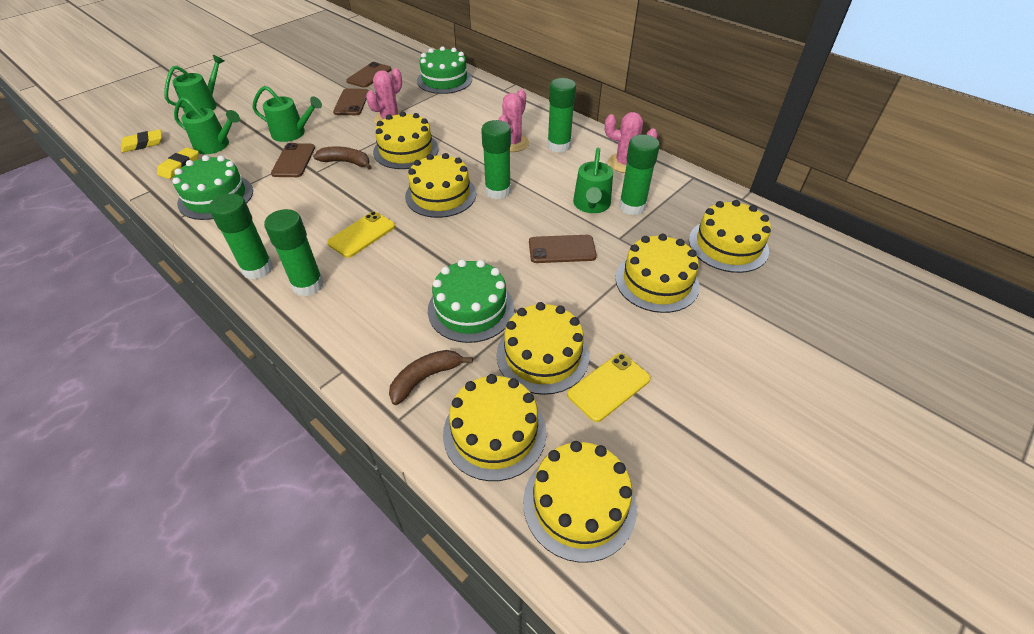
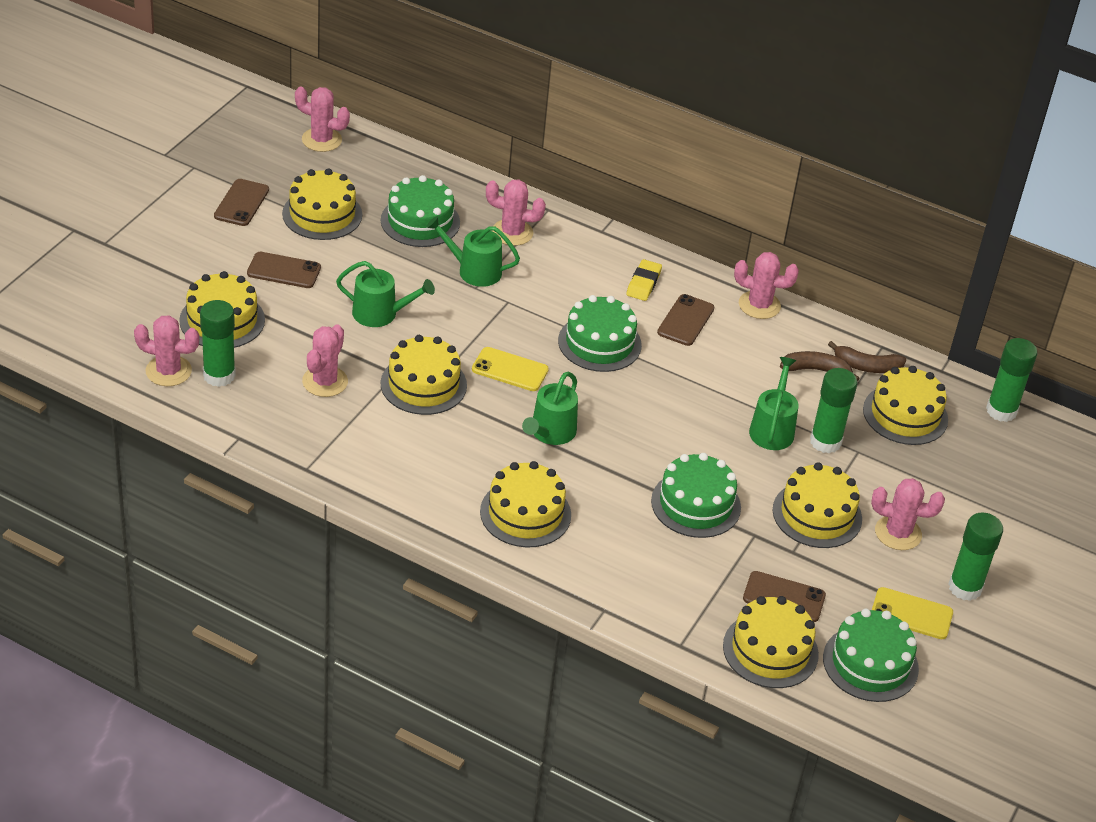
green cake: [173,155,253,220] [417,46,472,94] [428,259,514,343] = 3 -> [381,175,460,247] [558,295,642,372] [651,453,741,538] [823,609,919,702] = 4
green glue stick: [209,194,273,280] [264,209,324,296] [481,120,511,199] [547,78,576,153] [619,134,660,215] = 5 -> [200,300,236,387] [810,368,857,454] [948,513,1003,601] [986,338,1038,422] = 4
pink cactus: [366,68,402,124] [498,89,529,152] [605,112,658,173] = 3 -> [134,315,199,386] [295,86,350,152] [302,324,348,397] [486,180,546,246] [734,252,799,319] [871,478,945,550] = 6
yellow eraser: [121,129,162,153] [157,147,199,179] = 2 -> [626,259,662,301] = 1

